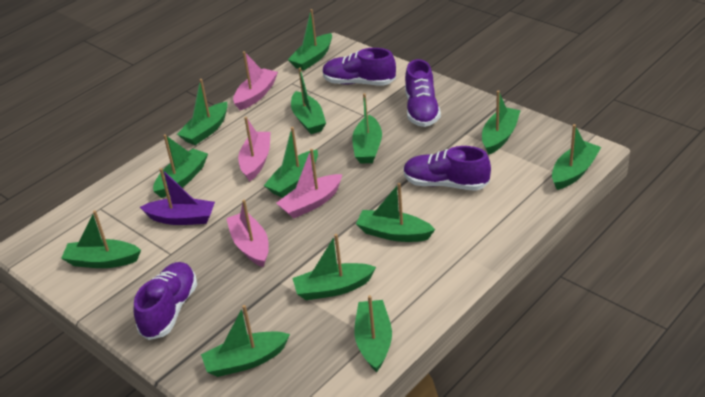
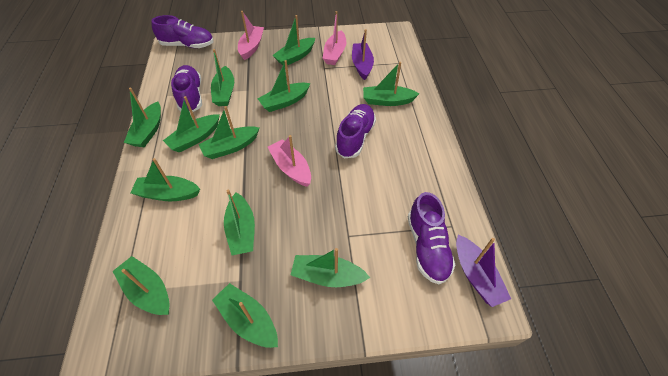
green boat: [61,210,141,268] [153,134,208,198] [177,79,228,145] [201,305,290,377] [264,127,318,198] [288,9,332,71] [291,68,326,134] [292,234,376,300] [352,93,382,163] [354,295,392,372] [356,183,435,242] [482,90,521,155] [552,124,601,190] = 13 -> [113,256,170,315] [124,88,161,147] [131,158,200,201] [163,96,220,153] [199,106,259,159] [211,49,234,106] [212,283,278,348] [224,190,255,255] [258,60,310,112] [272,15,315,65] [291,248,370,287] [363,62,419,106] = 12
pink boat: [226,200,269,267] [233,51,278,110] [238,117,271,181] [276,149,342,218] = 4 -> [238,11,264,60] [268,135,311,187] [323,11,346,65] = 3
purple boat: [140,168,215,225] = 1 -> [352,29,374,80] [456,235,511,307] = 2

